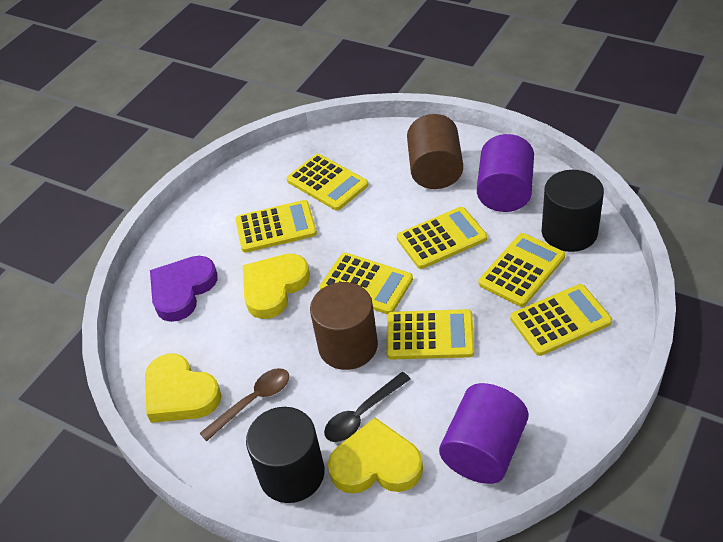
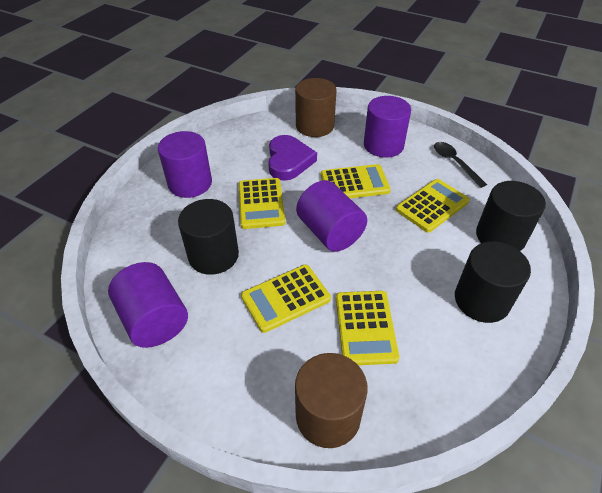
black cylinder: [246,407,325,503] [541,170,604,252] = 2 -> [178,199,239,275] [455,241,531,323] [476,181,546,251] = 3
brown spoon: [199,368,289,441] = 1 -> none = 0
purple cylinder: [439,383,529,484] [477,134,534,212] = 2 -> [108,262,188,348] [158,131,212,198] [296,180,367,252] [364,96,411,158] = 4
yellow calculator: [235,200,317,253] [287,154,368,211] [320,253,413,314] [386,309,474,359] [397,207,487,269] [479,233,565,307] [510,284,612,356] = 7 -> [239,178,285,229] [241,265,331,333] [321,164,391,198] [336,291,399,365] [396,179,470,233] = 5
yellow heart: [145,354,221,423] [243,254,310,319] [328,418,423,494] = 3 -> none = 0

